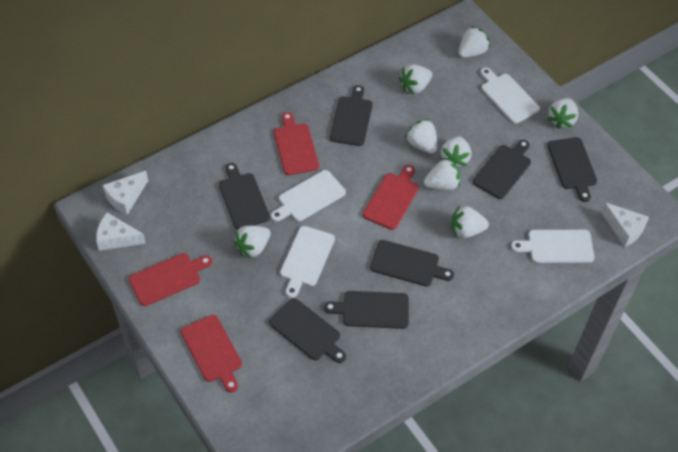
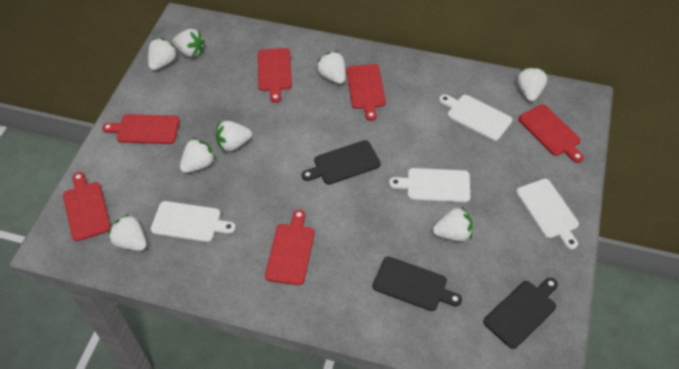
black cutting board: [219,163,270,230] [269,298,346,363] [324,291,409,329] [330,85,373,146] [370,240,454,286] [473,140,531,199] [547,137,597,202] = 7 -> [302,140,381,185] [372,257,462,311] [483,278,558,349] = 3
red cutting board: [129,253,212,306] [181,315,242,393] [274,112,319,175] [363,165,419,230] = 4 -> [63,172,111,241] [102,114,180,144] [258,48,292,103] [265,210,315,285] [346,64,386,121] [518,104,584,163] = 6
white cheese: [96,213,146,251] [103,171,148,215] [601,202,649,247] = 3 -> none = 0

